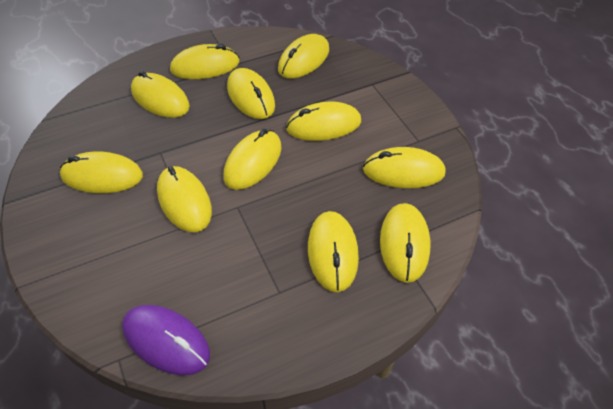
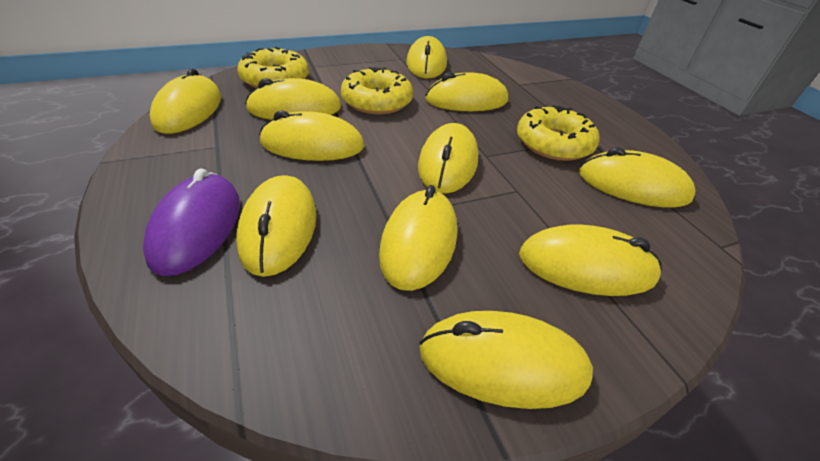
yellow donut: none = 0 -> [237,47,309,88] [341,67,413,114] [517,105,600,161] = 3

